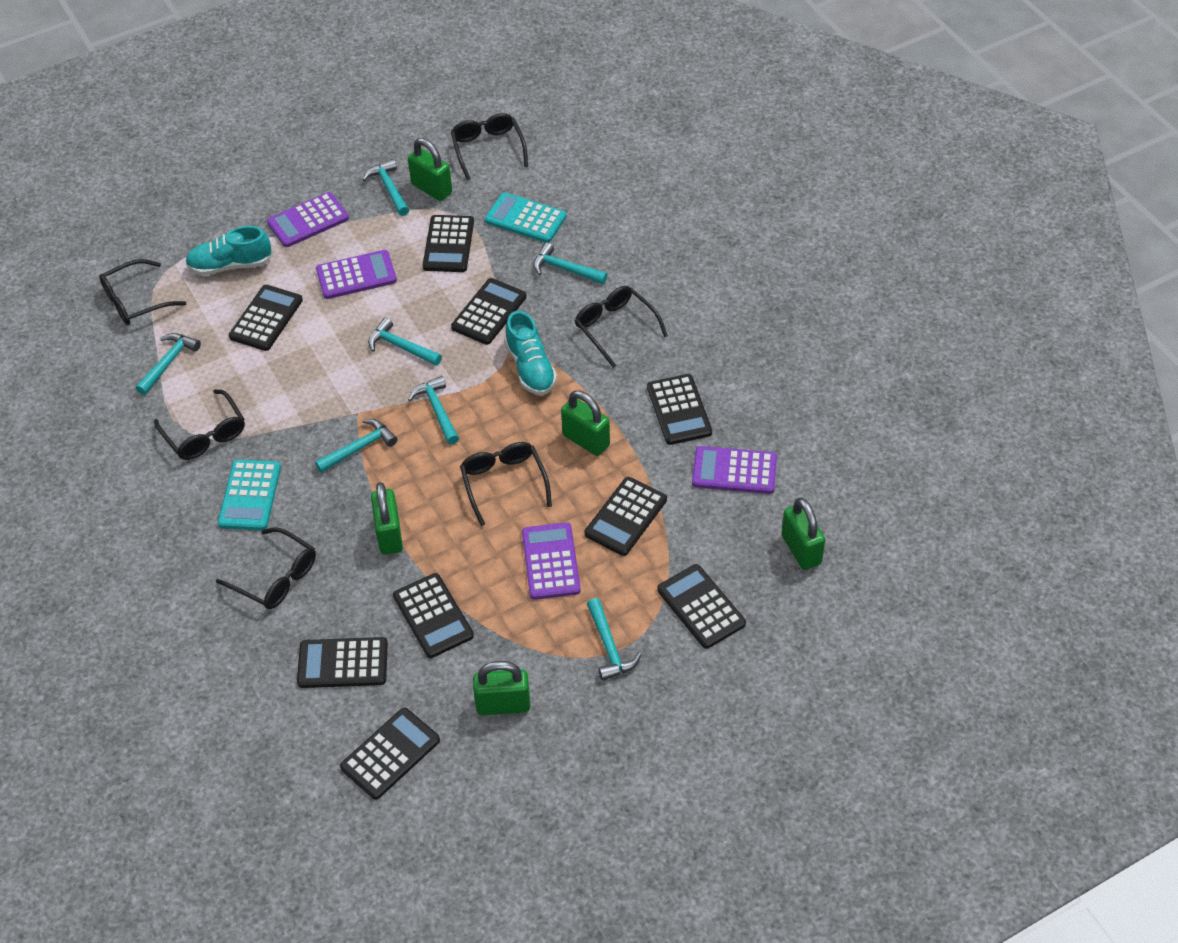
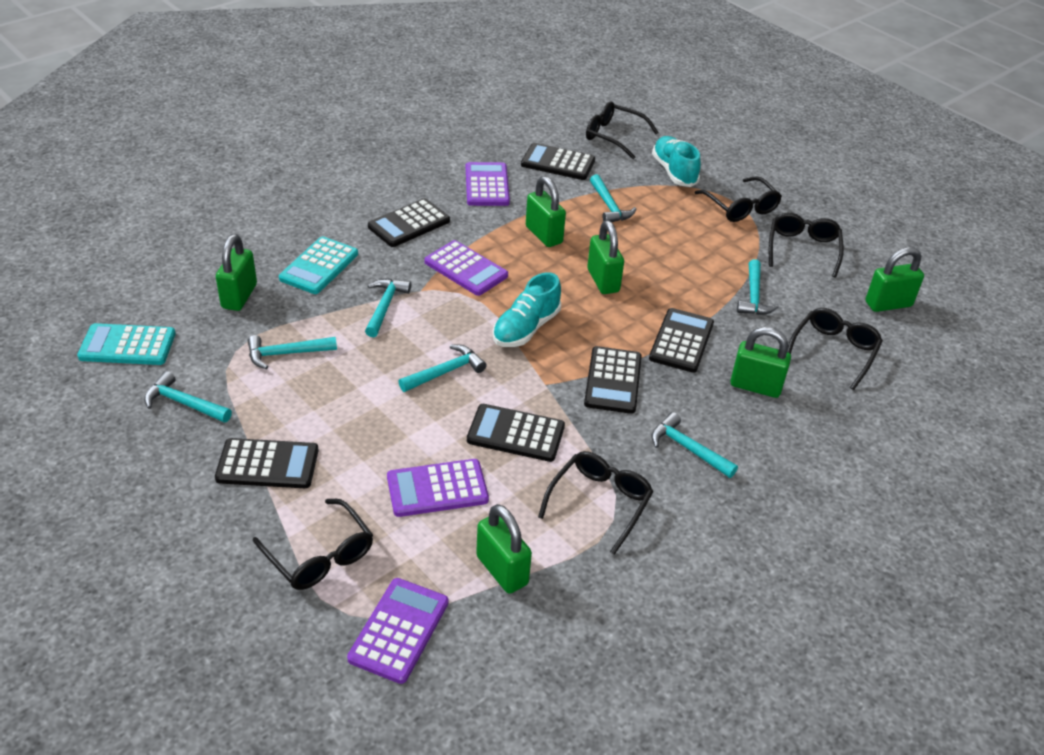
black calculator: [229,285,303,351] [297,637,388,688] [340,708,440,800] [393,573,474,658] [423,215,474,272] [451,278,527,345] [584,477,667,556] [647,374,712,445] [657,564,746,649] = 9 -> [215,438,319,488] [368,198,450,247] [467,404,565,462] [521,143,595,180] [584,346,642,414] [649,308,714,373] = 6
green padlock: [371,482,403,555] [408,138,452,201] [473,661,530,715] [561,390,610,456] [781,497,825,570] = 5 -> [216,234,257,311] [476,504,532,594] [526,176,566,247] [587,220,624,294] [730,327,791,398] [865,247,924,312] = 6

